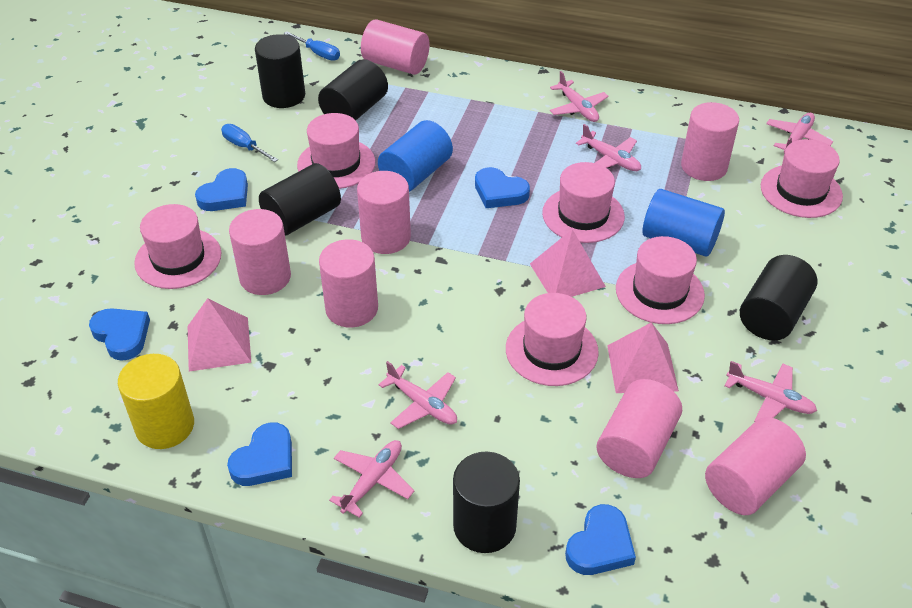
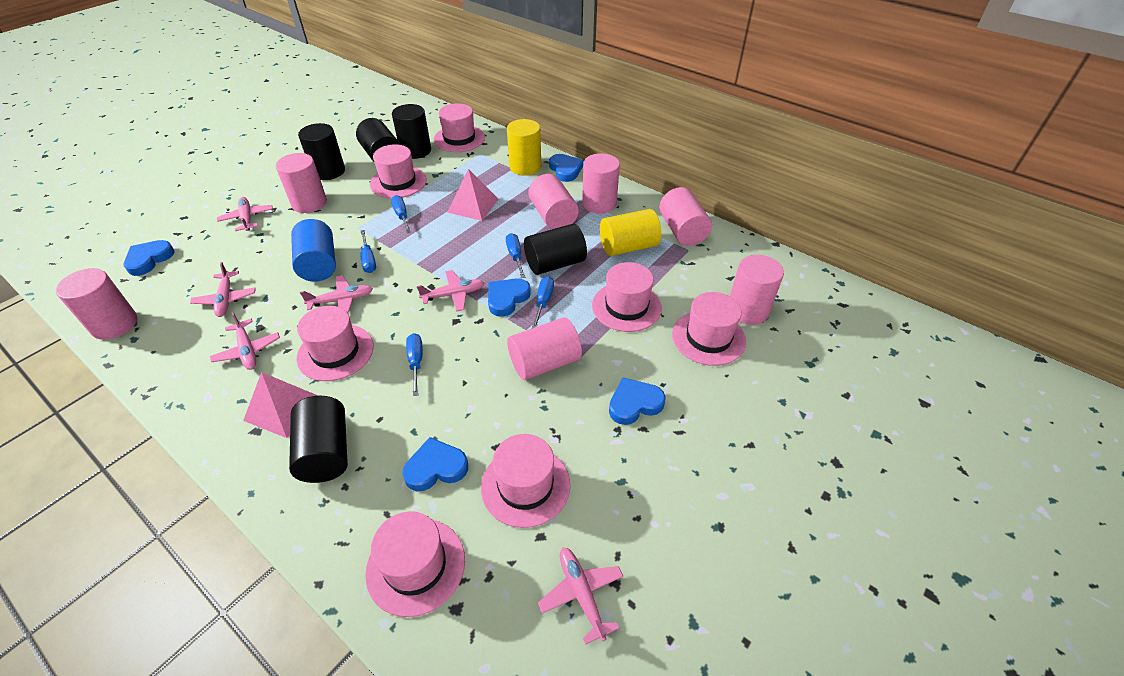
blue cylinder: [378,120,453,192] [642,189,725,257] = 2 -> [291,219,336,282] = 1
blue screwdriver: [221,124,278,162] [284,31,340,61] = 2 -> [360,230,376,273] [391,195,411,233] [406,333,423,396] [506,233,525,278] [532,276,554,328] = 5
pink hat: [134,204,221,289] [297,113,375,189] [506,293,599,386] [542,162,625,243] [616,236,705,324] [761,139,843,218] = 6 -> [296,306,374,381] [365,511,465,617] [370,144,427,198] [434,103,485,152] [481,434,570,528] [592,262,662,332] [672,292,746,366] = 7
pink pyramid: [188,298,251,371] [530,229,606,297] [607,322,679,393] = 3 -> [243,372,318,438] [447,169,499,221] = 2
yellow cylinder: [118,354,194,449] = 1 -> [507,119,541,176] [600,209,661,256] = 2

